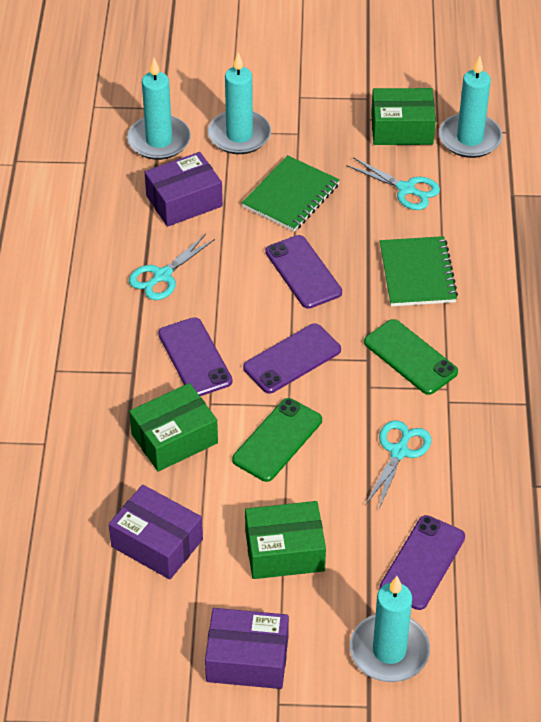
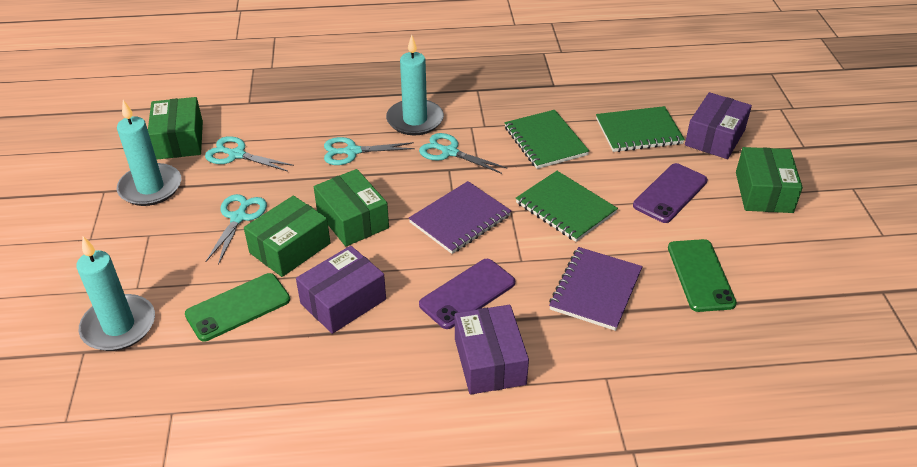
green box: [129,383,218,471] [245,501,326,579] [371,88,436,145] = 3 -> [148,97,203,160] [244,196,330,277] [314,169,389,246] [736,147,803,213] = 4
green notebook: [242,155,340,232] [380,236,458,306] = 2 -> [505,110,589,169] [516,171,618,242] [596,106,685,152] = 3
purple notebook: none = 0 -> [409,181,511,254] [549,247,643,331] = 2
purple phone: [158,317,233,396] [243,323,341,394] [265,235,342,309] [380,515,465,610] = 4 -> [419,259,515,329] [633,163,708,223] = 2
turquoise candle: [127,58,191,160] [208,53,271,154] [350,576,430,682] [439,56,502,158] = 4 -> [76,236,155,351] [117,100,181,206] [386,35,444,135] = 3
turquoise scissors: [129,234,215,300] [346,157,440,210] [365,420,431,511] = 3 -> [205,136,294,172] [205,194,267,265] [324,137,415,165] [419,133,508,174] = 4

